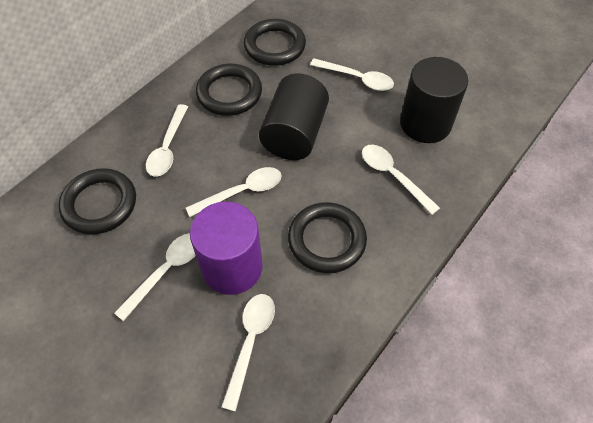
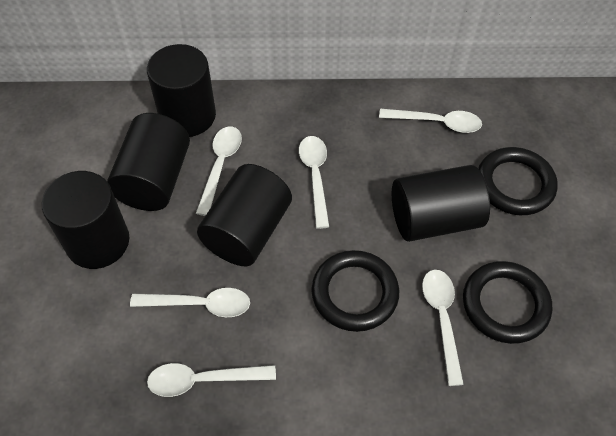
black cylinder: [259,74,329,160] [400,57,468,143] = 2 -> [42,171,129,269] [107,113,190,211] [147,44,216,137] [197,164,292,266] [392,165,490,242] = 5
black ring: [59,168,136,235] [196,64,262,116] [244,19,306,66] [288,202,367,273] = 4 -> [311,250,399,332] [463,261,552,344] [478,147,558,215] = 3
purple cylinder: [190,202,263,295] = 1 -> none = 0

